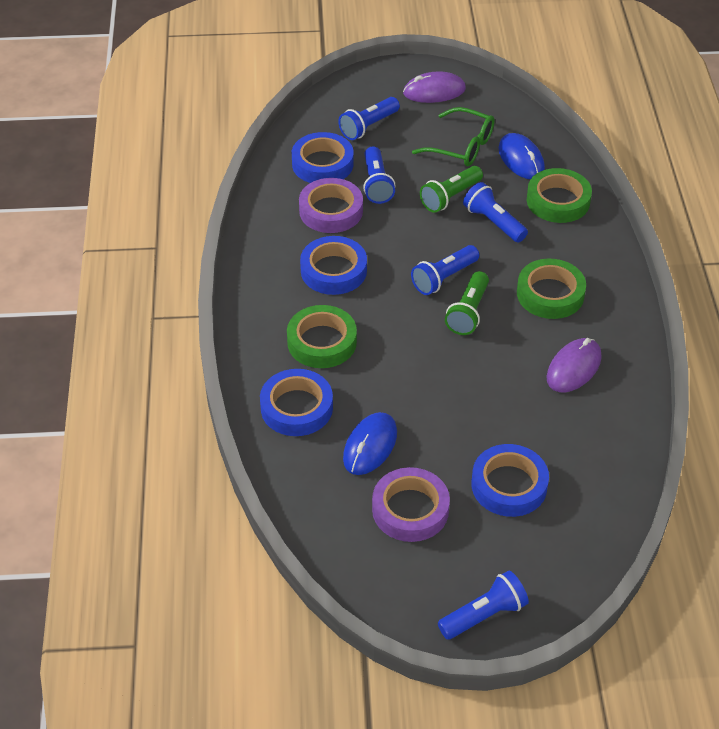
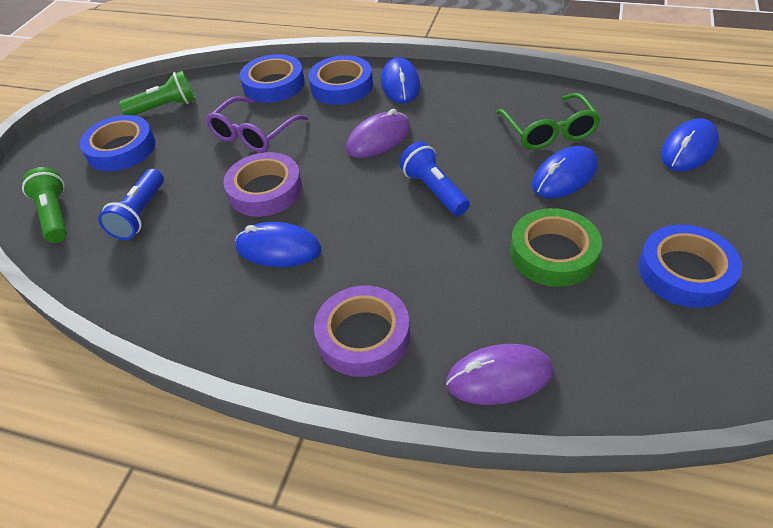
blue flashlight: [338,97,400,140] [363,146,396,204] [411,245,479,295] [438,571,529,640] [463,182,528,242] = 5 -> [98,169,164,240] [399,141,470,216] = 2
blue mouse: [343,412,397,475] [498,133,545,179] = 2 -> [235,222,321,267] [381,57,420,103] [532,146,598,198] [661,118,719,171] = 4
green tape: [287,305,357,368] [517,259,586,319] [527,168,592,223] = 3 -> [510,208,602,287] = 1
purple glasses: none = 0 -> [206,96,309,153] = 1

